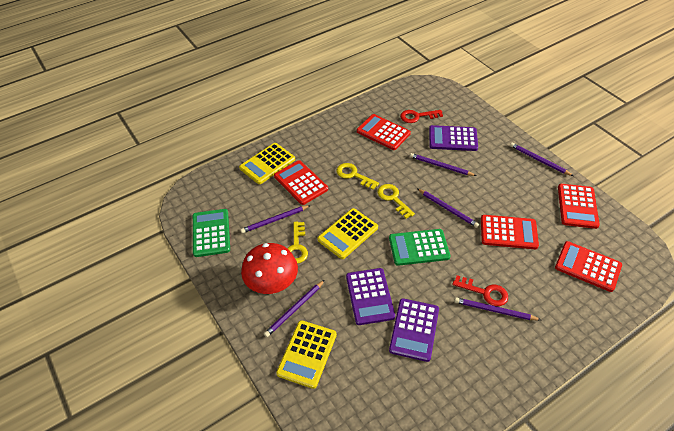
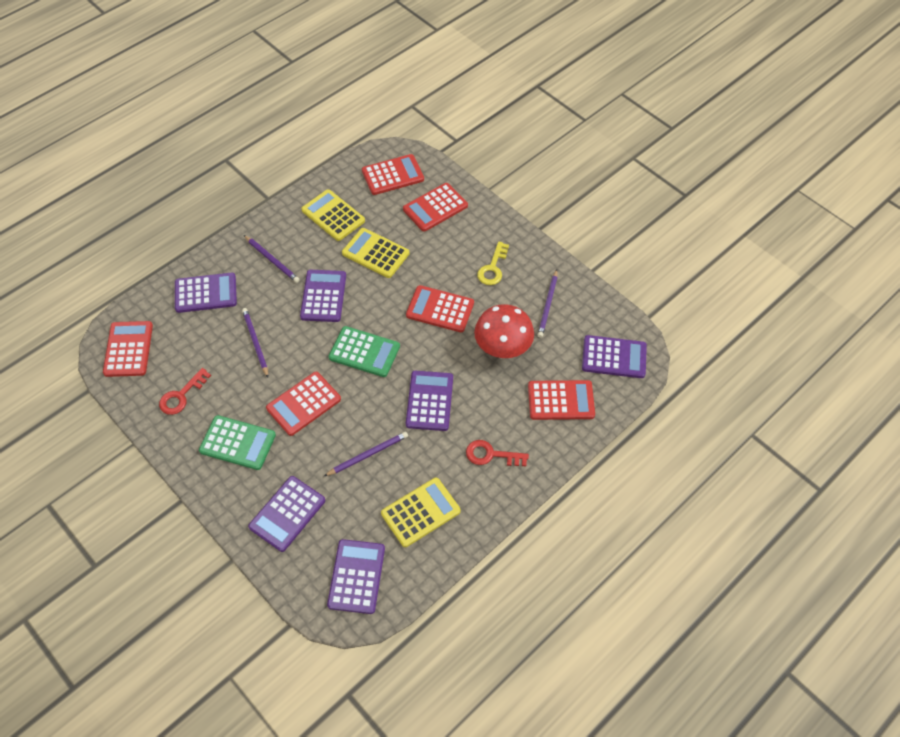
purple calculator: [346,268,395,325] [389,298,439,362] [429,125,478,151] = 3 -> [175,273,237,313] [248,476,325,552] [300,270,346,322] [327,539,385,614] [406,371,453,431] [582,335,647,378] = 6
purple pencil: [240,205,311,233] [264,280,325,337] [410,153,476,176] [417,188,479,228] [454,297,541,320] [510,143,573,176] = 6 -> [242,308,268,377] [244,235,300,283] [324,432,408,476] [538,270,558,338] = 4
red calculator: [274,160,328,205] [357,114,411,150] [481,215,539,249] [555,241,622,292] [558,184,600,229] = 5 -> [103,321,153,377] [266,372,341,436] [362,154,424,195] [403,183,468,232] [406,285,474,332] [528,380,595,420] = 6
yellow key: [287,222,308,264] [336,163,379,190] [378,184,415,219] = 3 -> [477,241,509,285] = 1

